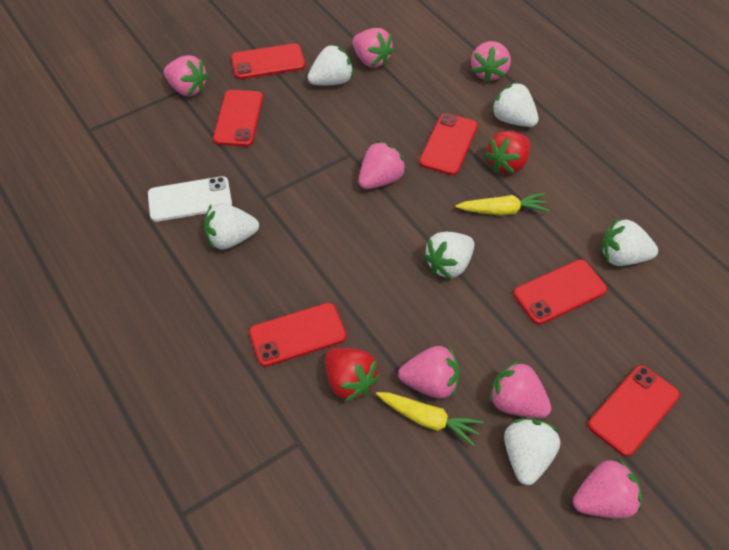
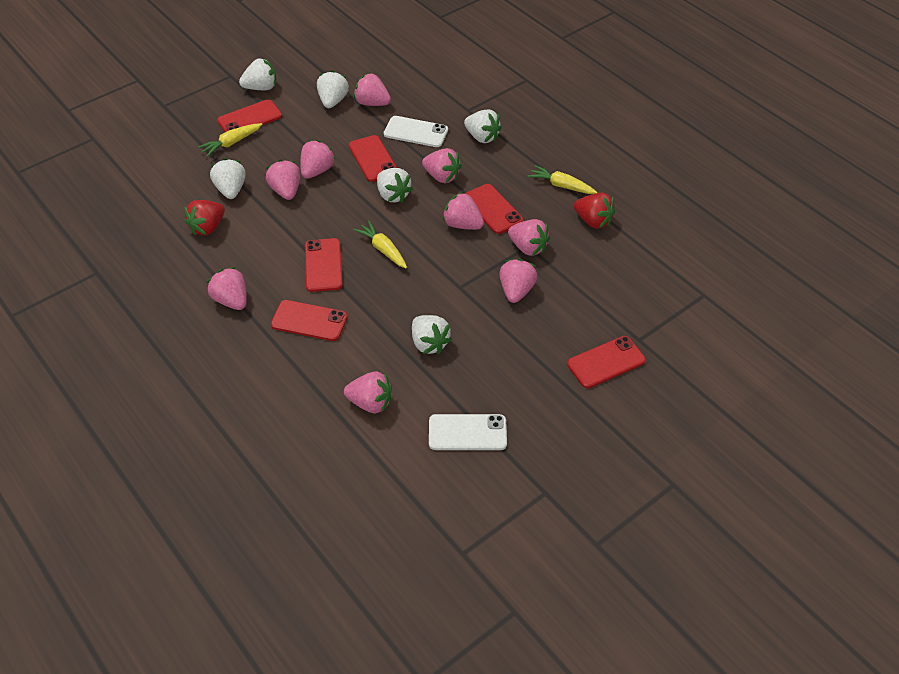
pink strawberry: [164,55,209,96] [352,28,394,68] [358,141,407,189] [398,345,460,399] [471,41,511,83] [489,360,551,418] [573,458,642,518] = 7 -> [207,267,247,310] [266,160,301,200] [300,140,336,179] [344,372,392,413] [353,73,391,106] [422,148,462,183] [442,192,484,230] [499,259,538,303] [508,219,550,256] = 9
white phone: [148,176,232,222] = 1 -> [384,116,448,147] [429,414,507,450] = 2
yellow carrot: [376,392,483,446] [455,193,550,215] = 2 -> [198,123,263,157] [354,221,407,268] [528,165,598,194] = 3

